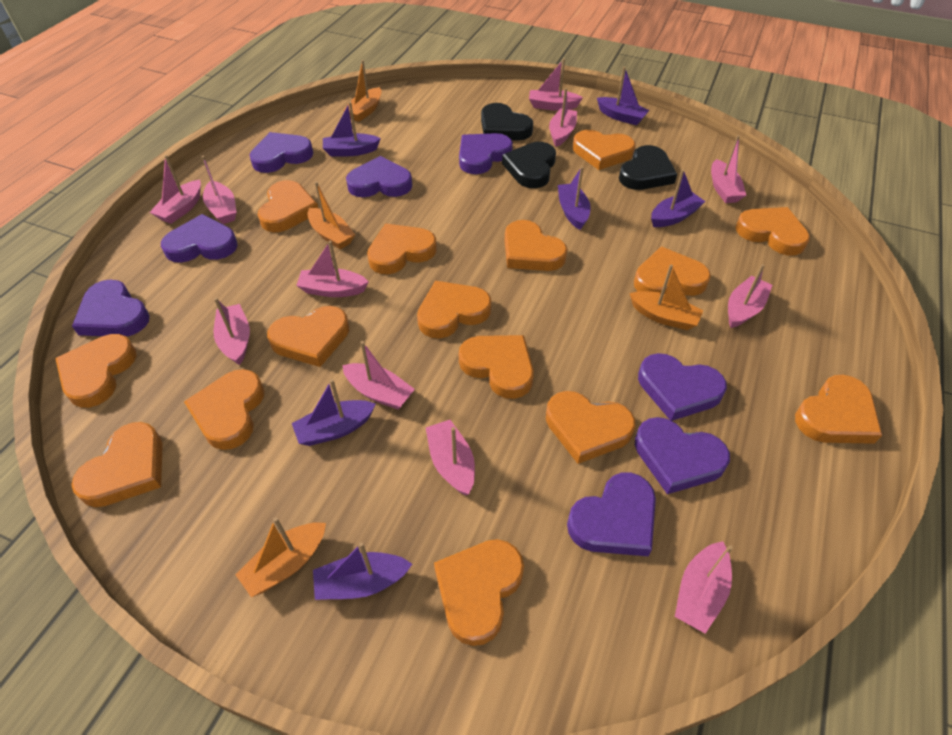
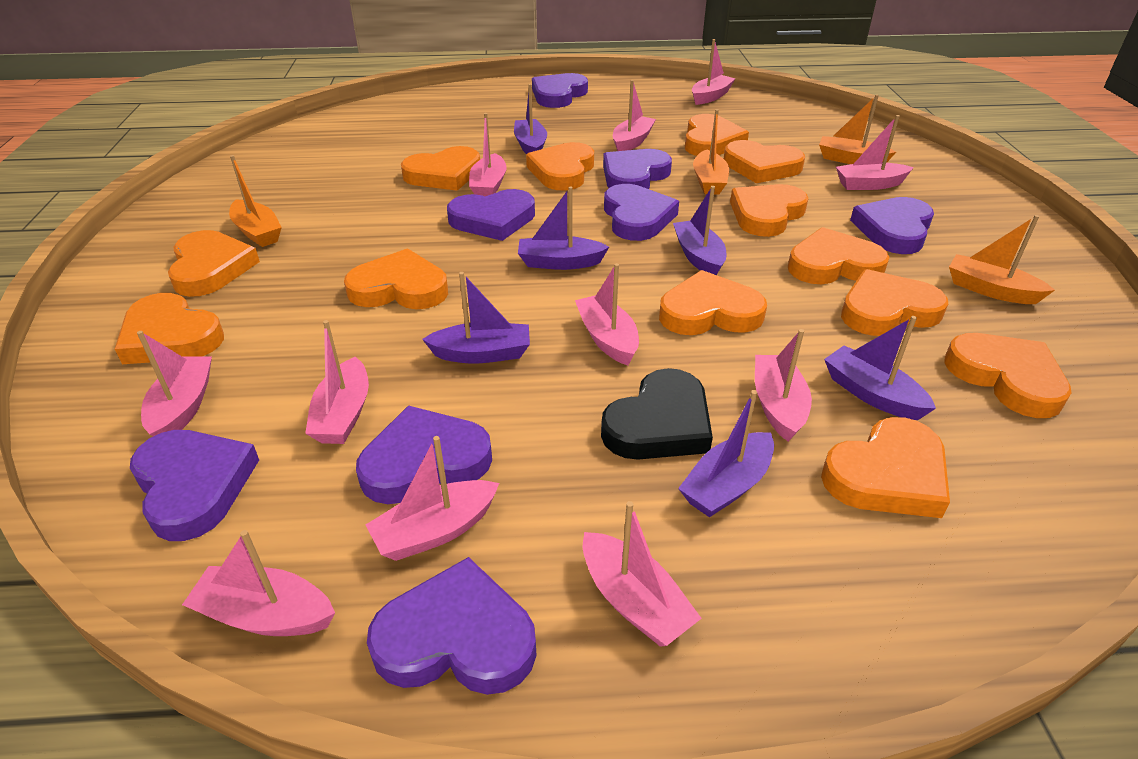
black heart: [481,103,533,140] [502,142,556,188] [619,145,677,190] = 3 -> [601,368,713,460] = 1
orange heart: [55,334,137,408] [71,422,163,507] [184,369,264,450] [258,180,318,232] [267,306,349,367] [367,224,437,274] [417,281,491,339] [434,539,524,646] [459,335,534,399] [505,220,567,271] [546,391,635,464] [573,130,636,170] [634,247,711,296] [735,207,810,255] [795,375,882,444] = 15 -> [115,293,224,364] [168,230,260,297] [344,248,448,309] [401,146,480,191] [526,142,594,191] [659,270,767,335] [685,114,749,156] [724,140,805,183] [730,184,808,237] [788,227,890,284] [821,417,950,518] [841,269,948,336] [944,333,1072,418] = 13

